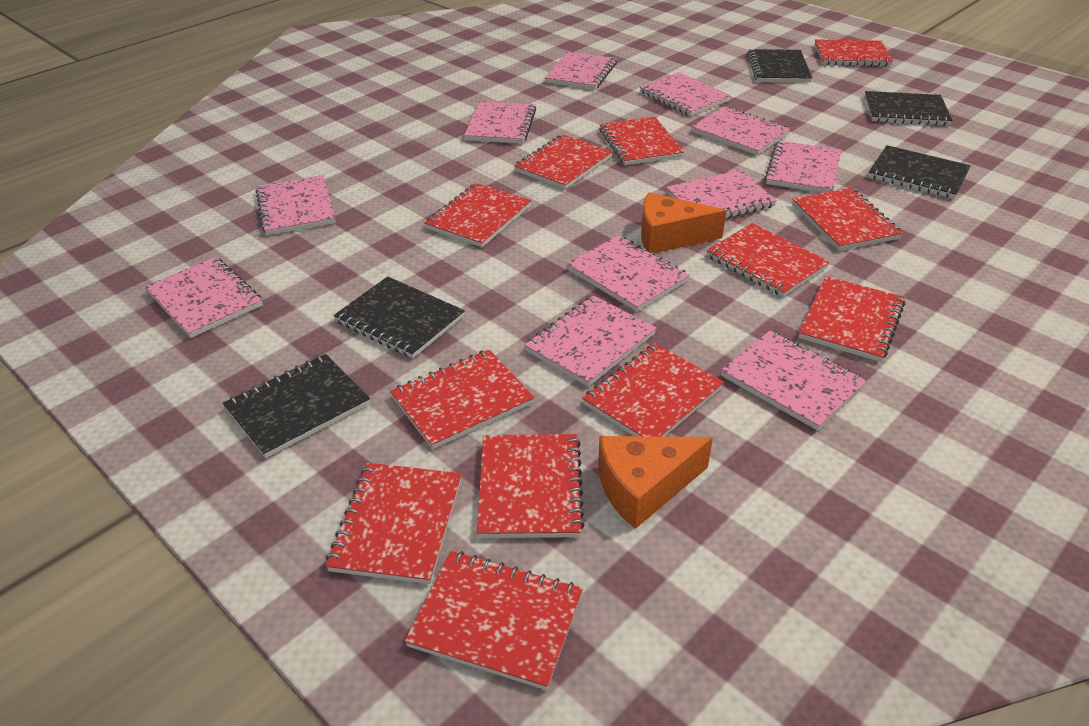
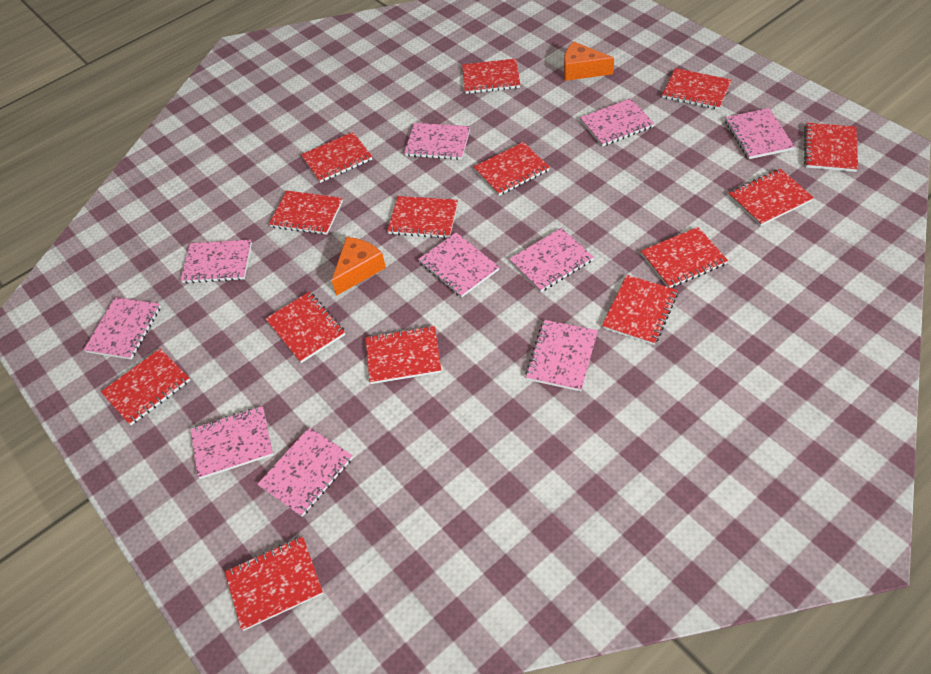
black notebook: [223,354,370,458] [333,276,465,358] [747,49,812,82] [865,91,953,126] [868,145,971,199] = 5 -> none = 0
pink notebook: [145,257,263,338] [256,175,336,235] [464,101,536,144] [524,295,657,387] [544,51,617,90] [567,235,690,312] [640,72,731,116] [666,170,777,218] [691,106,790,155] [721,331,867,431] [765,141,841,193] = 11 -> [84,297,161,360] [180,239,252,283] [190,406,273,479] [257,427,353,517] [404,123,470,160] [418,233,499,298] [509,228,594,292] [525,320,598,391] [580,98,655,147] [725,108,795,159] = 10
red notebook: [325,463,462,584] [390,349,535,449] [405,551,583,690] [424,183,532,247] [477,434,584,538] [514,134,613,189] [582,343,724,437] [599,117,684,165] [706,223,830,297] [792,188,903,251] [798,276,905,362] [815,39,893,66] = 12 -> [101,348,190,425] [225,536,323,631] [265,292,345,363] [269,191,343,235] [301,132,372,183] [366,326,441,384] [387,196,458,238] [462,59,520,94] [473,142,550,196] [602,275,678,345] [641,227,728,288] [662,68,732,110] [729,169,814,226] [804,123,858,172] = 14

